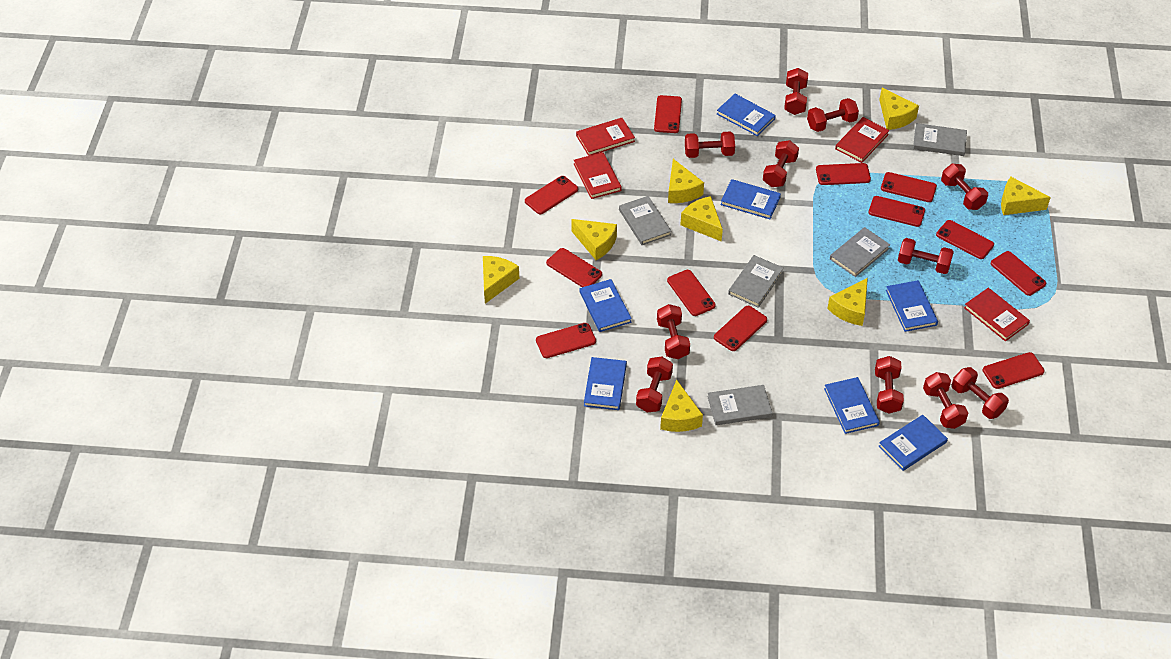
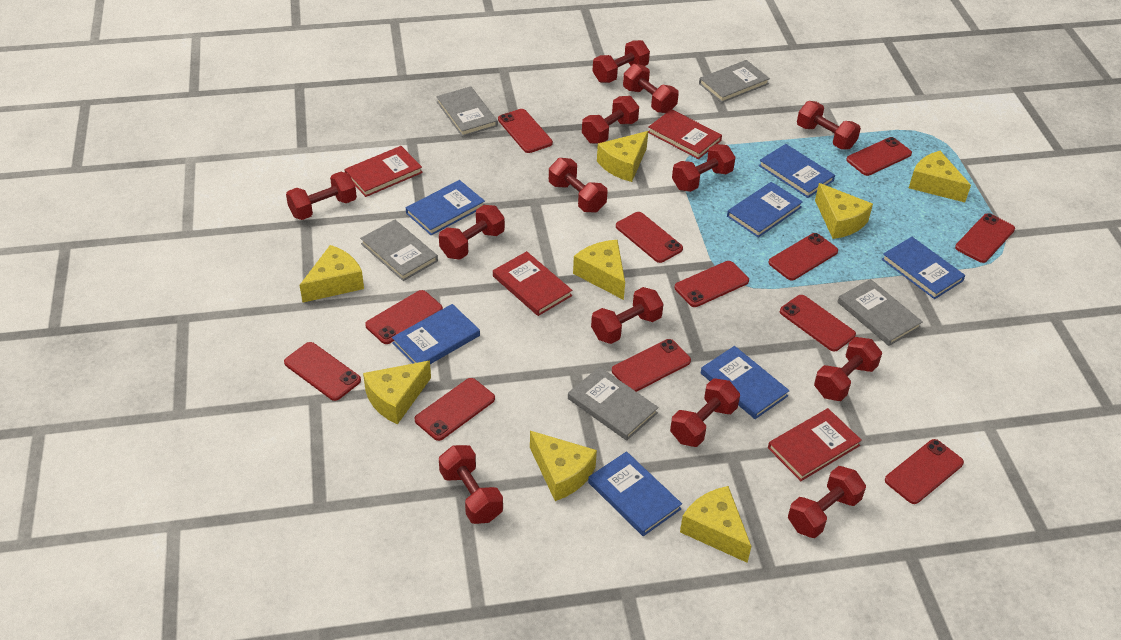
red dumbbell: [636,357,673,412] [657,304,690,359] [685,131,735,158] [763,140,799,187] [784,68,808,115] [807,98,859,132] [875,356,904,414] [898,238,954,274] [923,372,968,429] [941,164,988,210] [952,367,1009,419] = 11 -> [286,172,357,220] [439,205,505,260] [439,445,503,524] [549,158,607,213] [582,96,639,144] [591,287,664,344] [592,40,650,83] [623,64,679,113] [670,378,740,447] [672,144,736,192] [788,466,866,538] [797,101,861,150] [814,337,882,401] = 13

